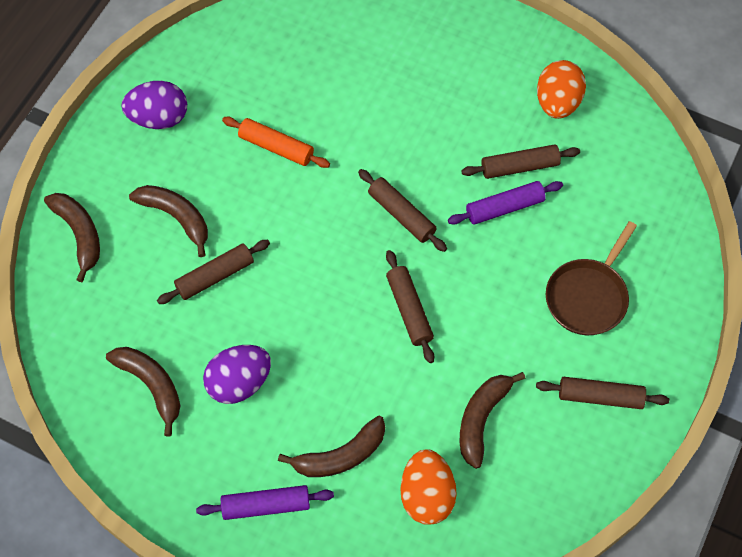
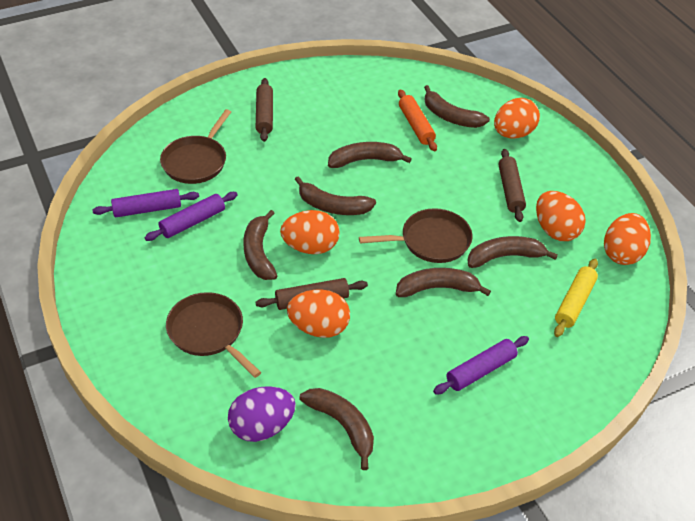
brown banana: [44,193,100,282] [106,347,180,436] [129,185,208,257] [278,416,385,477] [460,372,526,469] = 5 -> [243,210,277,280] [295,176,376,215] [299,388,374,470] [328,142,412,168] [396,268,491,297] [424,85,490,128] [468,236,558,268] = 7
brown pan: [546,221,637,335] = 1 -> [160,109,231,184] [166,292,261,378] [359,208,472,263] = 3
brown rolling pin: [157,240,270,304] [358,169,447,252] [386,250,434,363] [461,144,580,179] [536,377,669,409] = 5 -> [256,78,273,142] [256,278,368,310] [498,149,526,222] = 3
orange egg: [400,449,457,524] [537,60,586,119] = 2 -> [280,210,339,254] [287,290,350,338] [494,98,540,139] [536,191,586,241] [604,213,651,265] = 5
purple egg: [121,81,187,129] [203,345,271,404] = 2 -> [228,386,296,442] = 1
purple rolling pin: [196,485,334,520] [448,181,563,225] = 2 -> [92,189,199,217] [145,192,238,241] [433,336,529,394] = 3
yellow rolling pin: none = 0 -> [554,259,598,337] = 1

